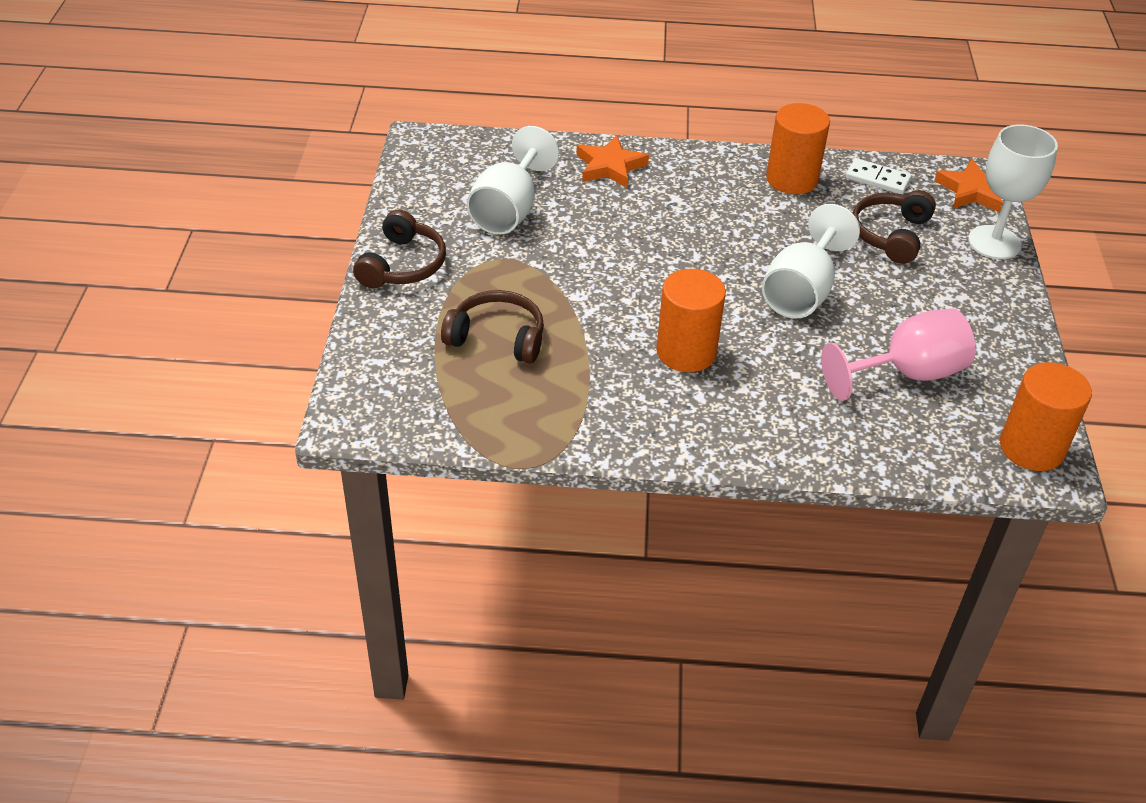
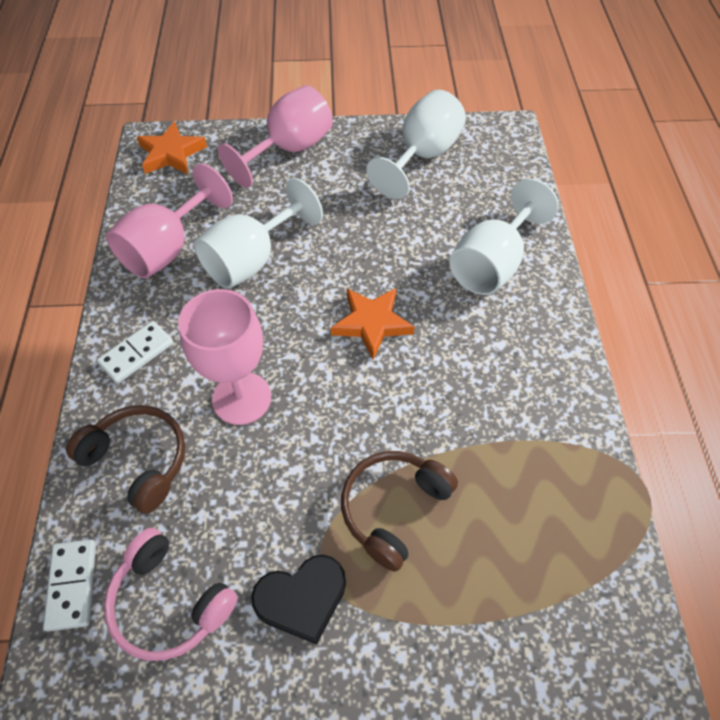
black heart: none = 0 -> [251,555,346,644] = 1
brown headphones: [353,210,446,288] [441,290,544,364] [853,190,936,264] = 3 -> [66,405,185,513] [341,451,458,572] = 2
orange cylinder: [656,269,726,372] [766,103,830,194] [1000,362,1092,471] = 3 -> none = 0
pink goblet: [821,308,975,401] = 1 -> [106,164,233,278] [178,289,271,425] [218,85,333,188] = 3
pink headphones: none = 0 -> [104,528,238,661] = 1
white domino: [846,158,912,194] = 1 -> [43,539,96,632] [97,321,174,384] = 2

